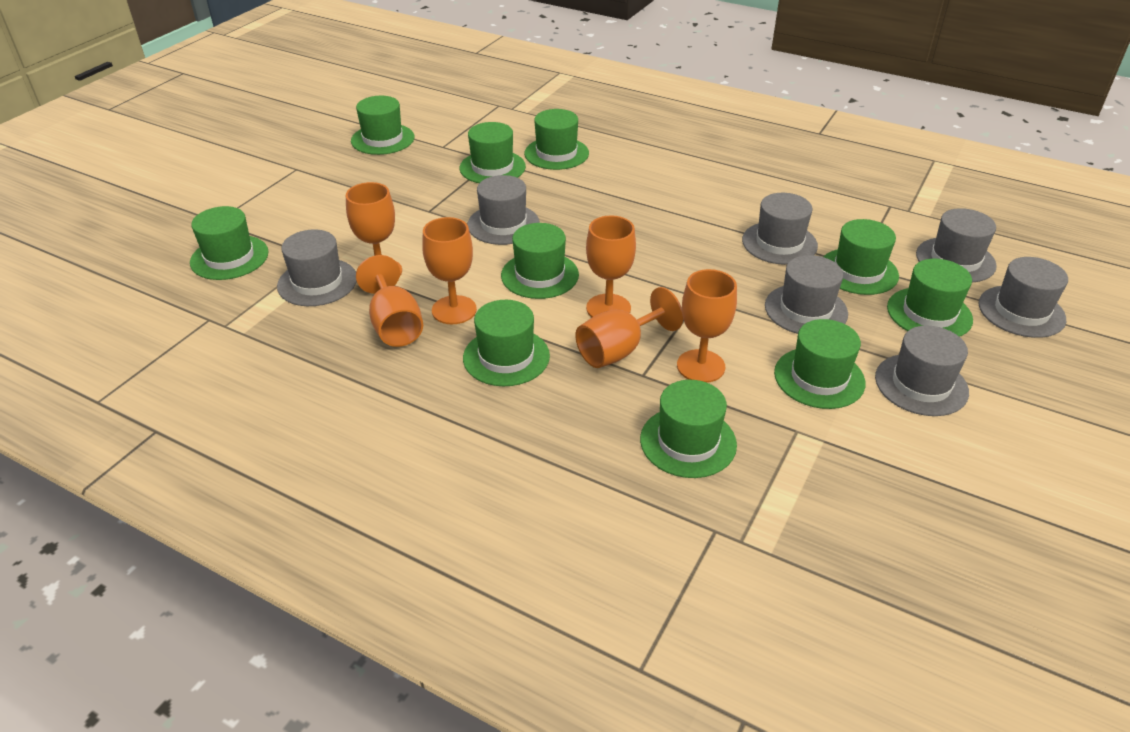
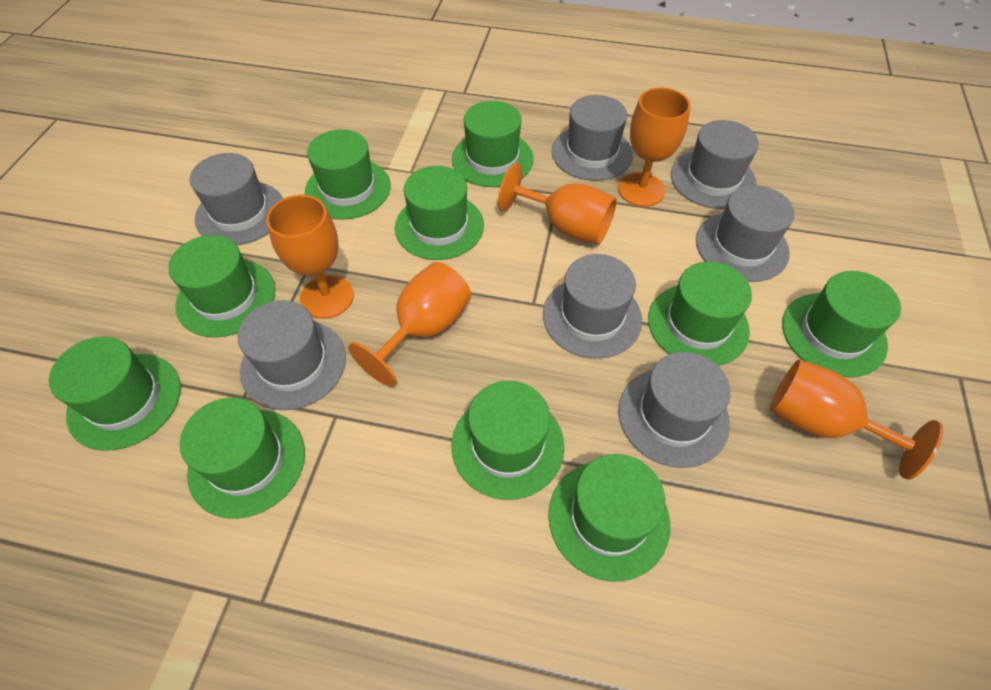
orange goblet: [346,182,402,276] [356,255,423,347] [422,217,477,324] [575,287,683,368] [586,215,636,317] [677,269,737,383] = 6 -> [266,195,354,319] [348,262,471,387] [498,163,617,245] [618,87,691,207] [770,359,943,480] = 5

